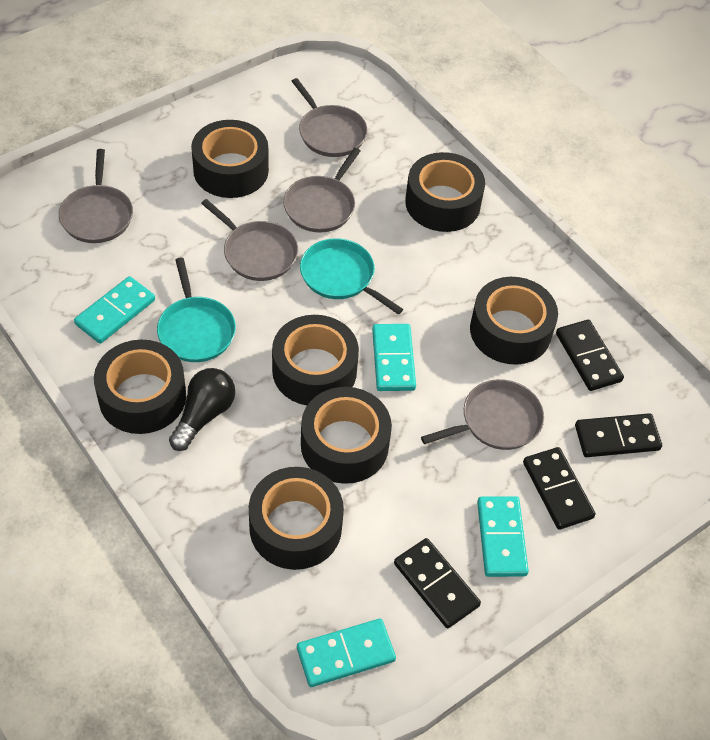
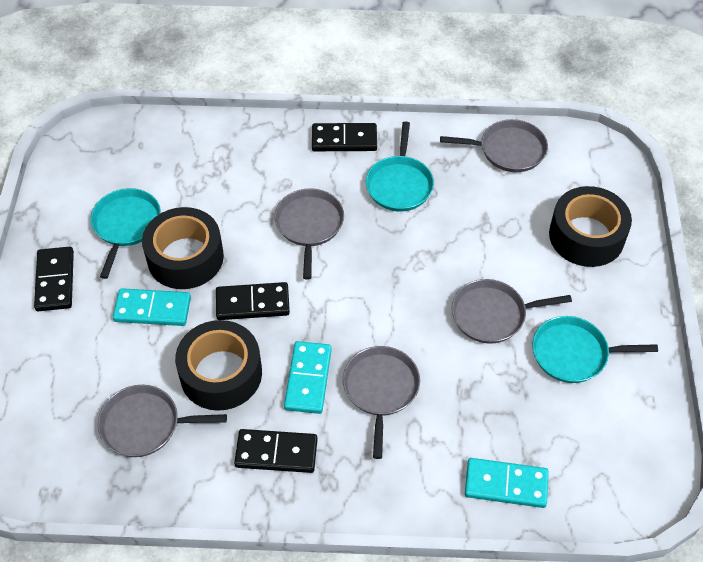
black light bulb: [169,368,235,451] = 1 -> none = 0
black tape: [94,340,186,434] [191,120,269,198] [249,467,344,570] [272,315,359,406] [301,387,392,484] [405,152,485,232] [470,277,558,365] = 7 -> [142,207,224,289] [175,320,262,411] [549,186,632,267] = 3
turquoise domino: [74,276,155,344] [297,618,396,687] [372,324,416,391] [477,496,529,577] = 4 -> [113,288,191,326] [284,341,332,414] [465,458,549,508] = 3
turquoise pan: [157,257,236,362] [300,238,403,314] = 2 -> [91,188,161,279] [366,122,434,211] [532,316,658,383] = 3

